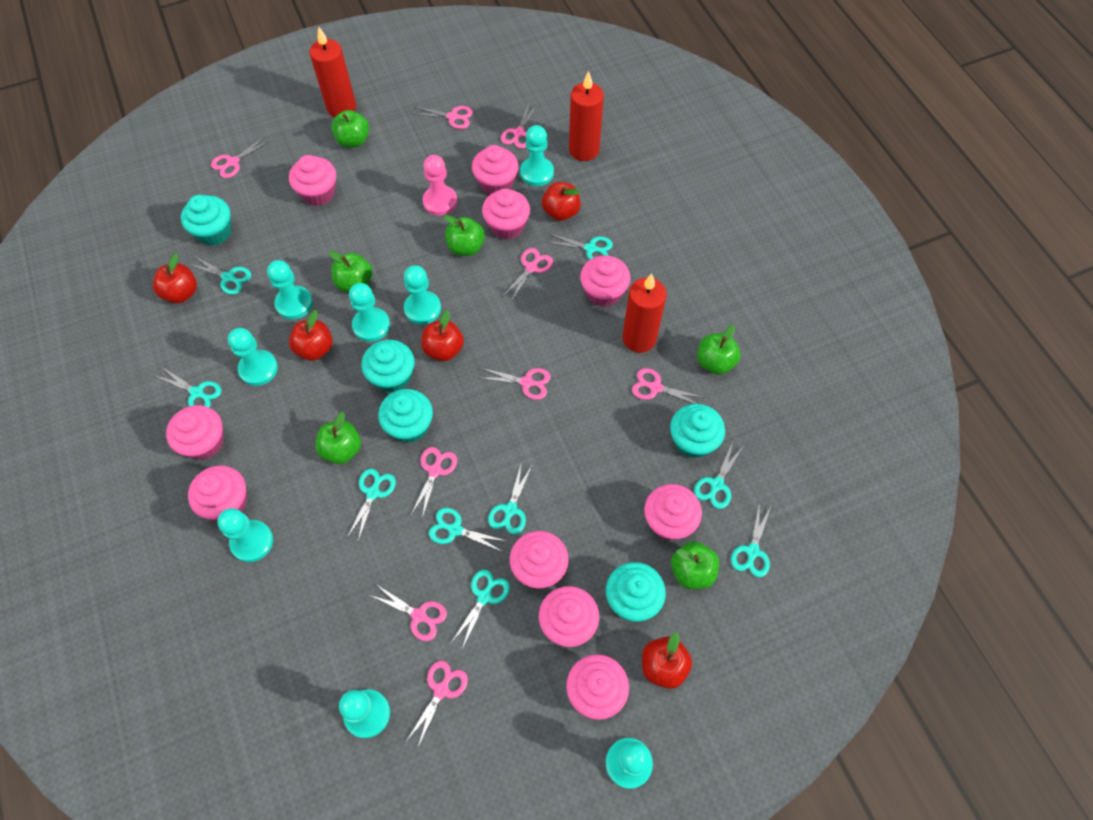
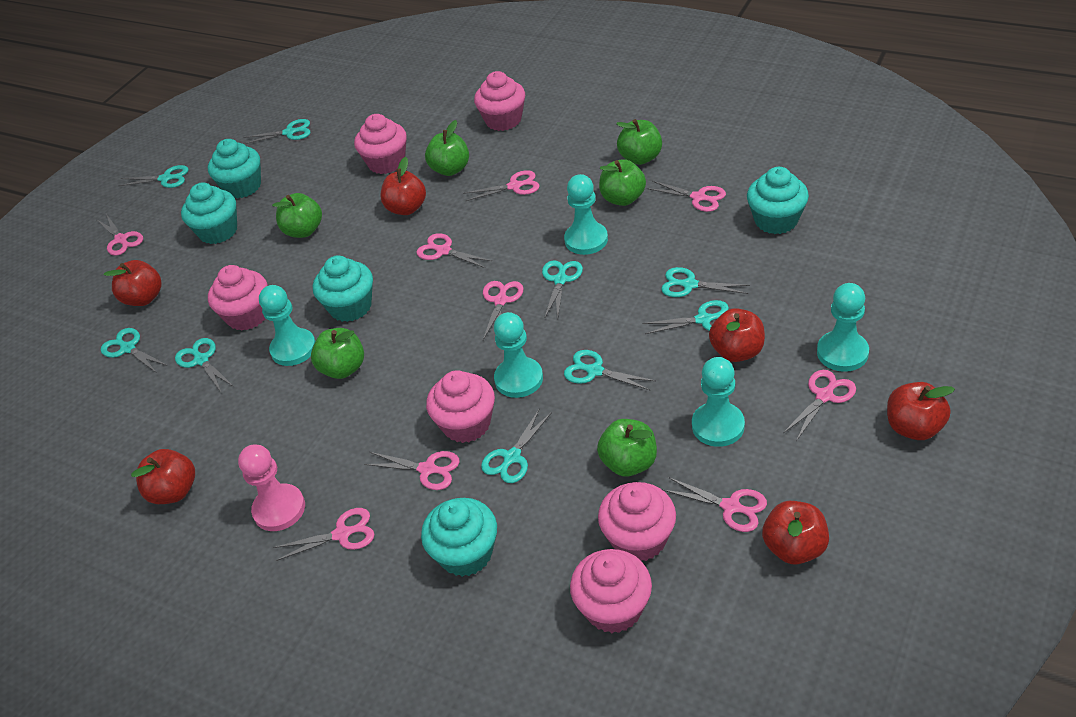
pink cupcake: [166,405,224,460] [188,465,247,521] [289,155,336,206] [472,145,519,194] [482,189,530,240] [510,531,569,589] [539,586,599,647] [566,654,629,720] [580,255,631,307] [644,484,702,540] = 10 -> [208,265,268,331] [354,114,407,174] [426,370,495,443] [474,71,525,131] [570,549,652,633] [598,482,676,561] = 6
red apple: [153,253,197,303] [289,310,333,361] [421,310,464,361] [542,182,581,221] [642,632,692,689] = 5 -> [104,260,162,306] [131,449,195,504] [380,157,426,215] [709,308,765,362] [762,501,829,564] [887,382,955,440] = 6
red candle: [310,27,356,117] [569,71,604,161] [622,273,667,353] = 3 -> none = 0
turquoise pawn: [217,508,273,562] [228,328,278,386] [267,260,313,319] [339,689,390,738] [349,283,390,342] [404,265,441,325] [520,125,554,186] [606,738,653,789] = 8 -> [259,285,315,366] [494,312,543,398] [564,174,608,255] [692,357,745,447] [817,283,869,372] = 5

